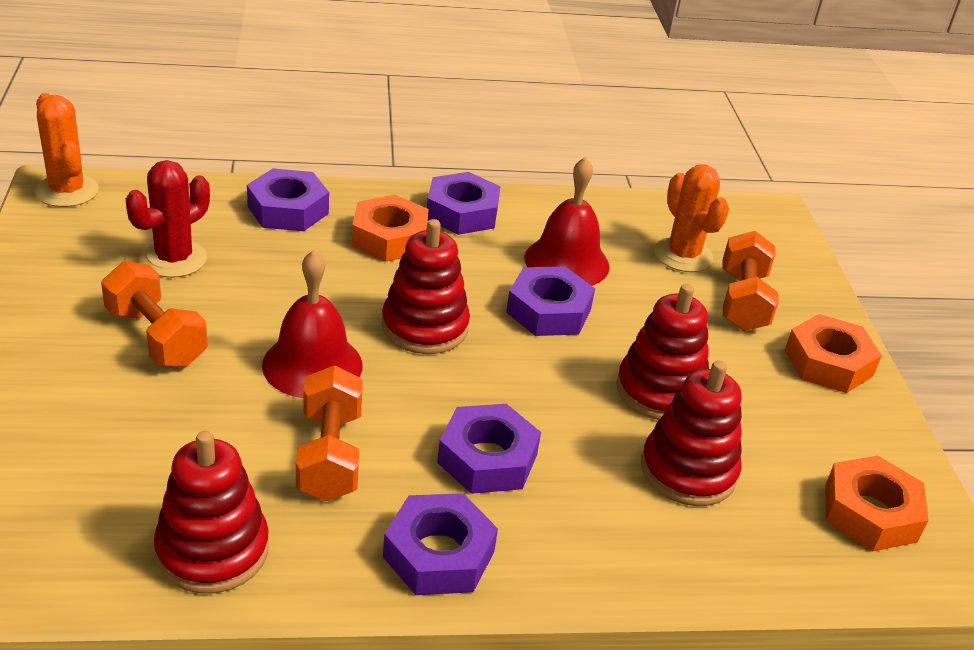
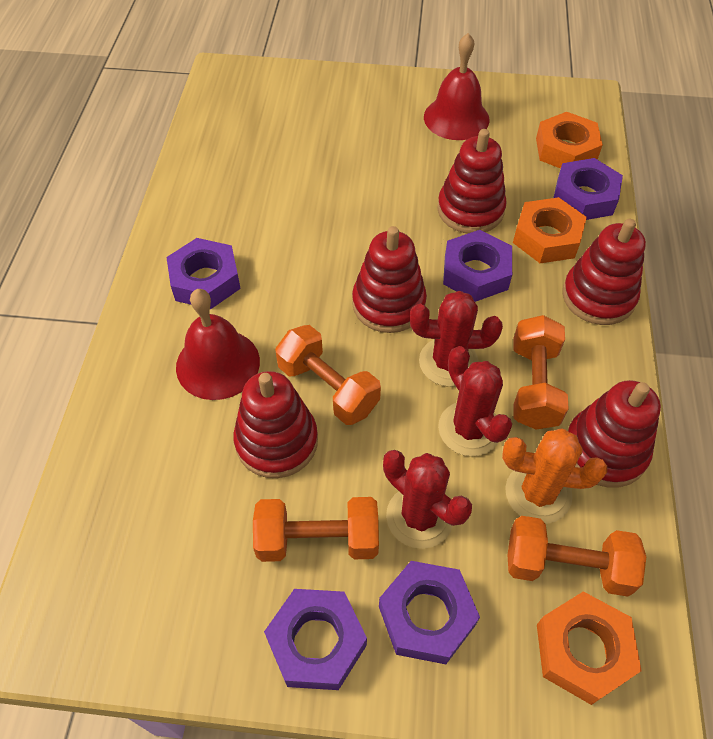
orange cactus: [35,93,99,207] [654,164,729,272] = 2 -> [502,428,607,524] = 1
orange dumbbell: [101,261,208,367] [296,365,363,501] [723,231,779,331] = 3 -> [253,497,379,562] [275,325,381,425] [508,516,646,597] [514,315,568,430] = 4
red cactus: [126,160,210,278] = 1 -> [383,450,472,549] [410,291,503,387] [438,346,512,456] = 3
red stacking toy: [154,431,269,594] [382,219,470,354] [616,284,709,420] [641,360,742,506] = 4 -> [233,371,318,478] [352,226,427,333] [437,129,507,233] [562,219,646,325] [567,380,661,488] = 5

